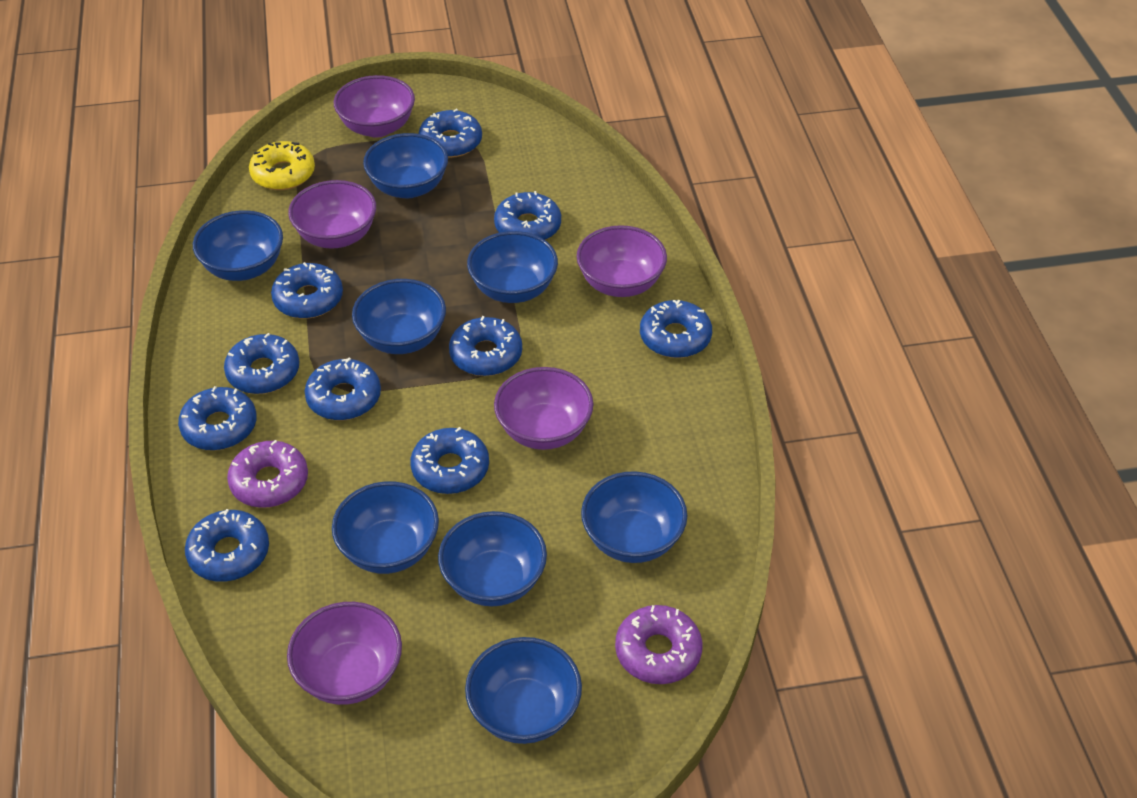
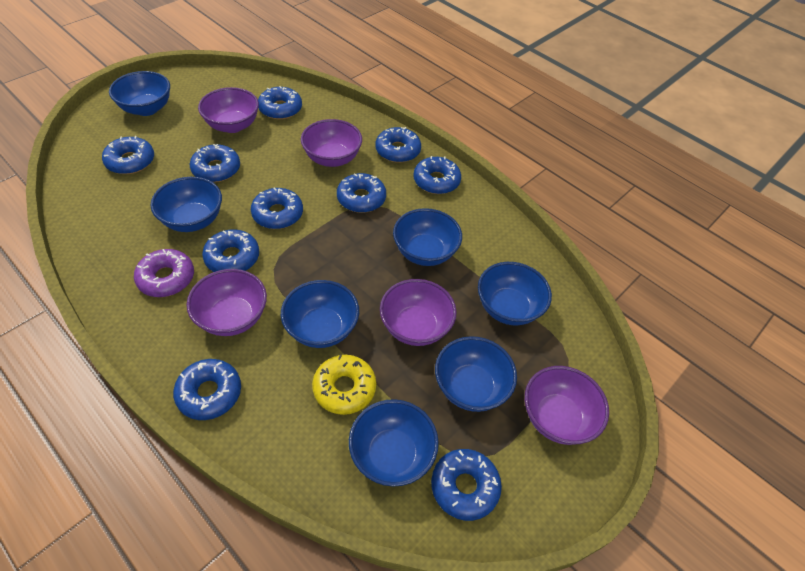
blue bowl: [193,210,283,281] [332,481,439,574] [352,279,446,354] [363,133,448,198] [438,511,547,606] [465,637,582,744] [467,231,558,303] [581,471,687,563] = 8 -> [109,71,170,116] [151,177,222,232] [281,280,359,348] [349,399,439,487] [393,208,462,266] [435,336,517,412] [478,262,552,325] = 7
purple donut: [227,440,308,508] [615,605,703,684] = 2 -> [134,249,194,297] = 1

